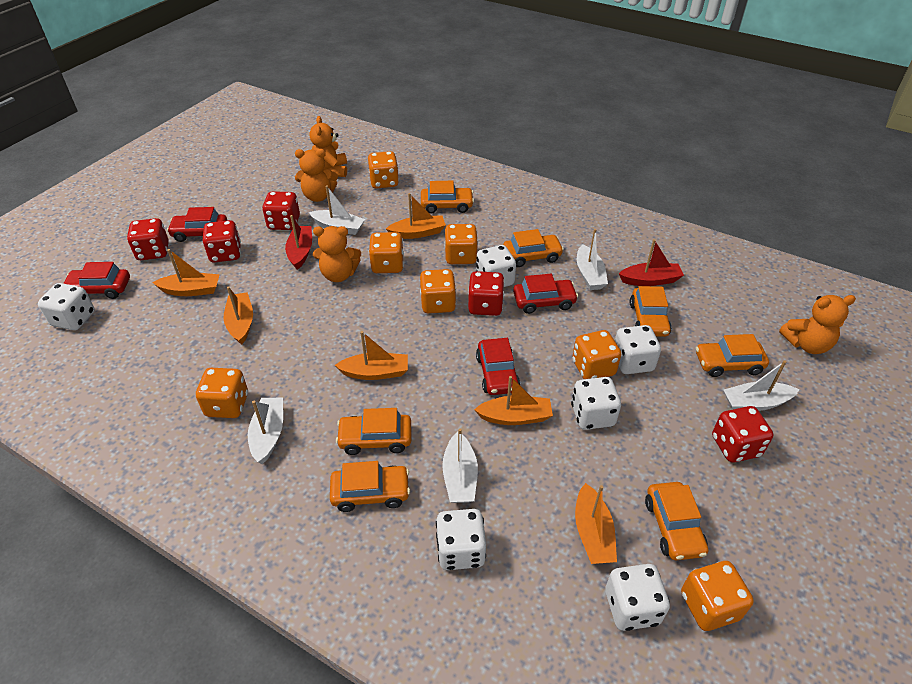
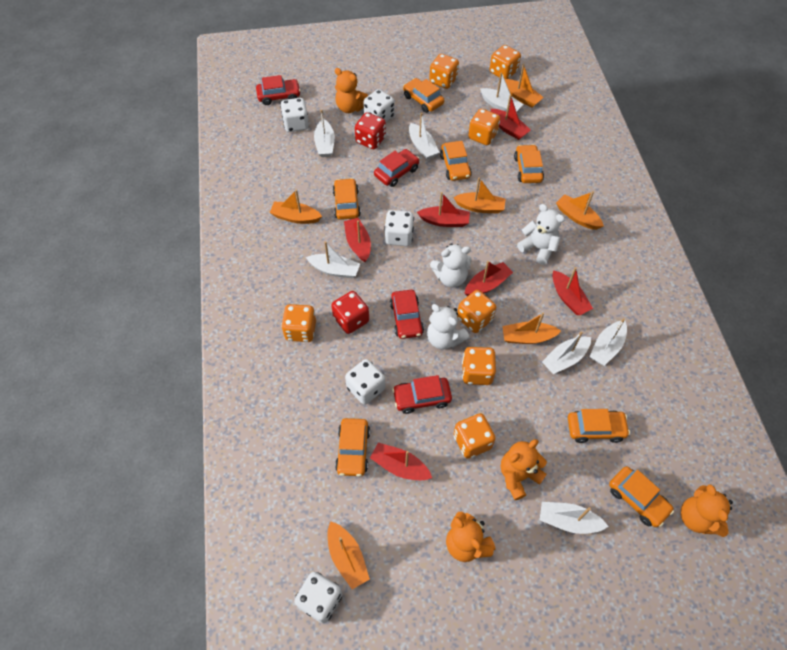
red boat: [285,215,312,270] [619,239,684,286] = 2 -> [344,218,371,262] [370,443,432,480] [417,192,470,227] [464,261,513,296] [491,95,531,140] [552,267,593,315] = 6
red dice: [127,218,169,260] [203,220,241,263] [262,191,300,230] [468,271,505,316] [712,406,774,463] = 5 -> [331,291,369,334] [355,112,386,149] = 2
white boat: [248,398,283,464] [309,186,365,235] [442,428,478,503] [577,229,608,290] [724,360,800,411] = 5 -> [306,241,360,278] [314,109,335,157] [409,112,440,159] [480,72,523,112] [540,502,609,534] [542,331,591,374] [590,318,627,366] = 7
white dice: [38,283,95,330] [436,509,486,570] [476,245,516,287] [571,377,621,430] [605,564,670,631] [615,325,661,374] = 6 -> [280,98,309,132] [294,572,342,623] [345,359,385,405] [363,89,395,122] [384,210,414,246] = 5
white teddy bear: none = 0 -> [427,304,469,349] [430,243,472,287] [517,204,565,265] = 3

